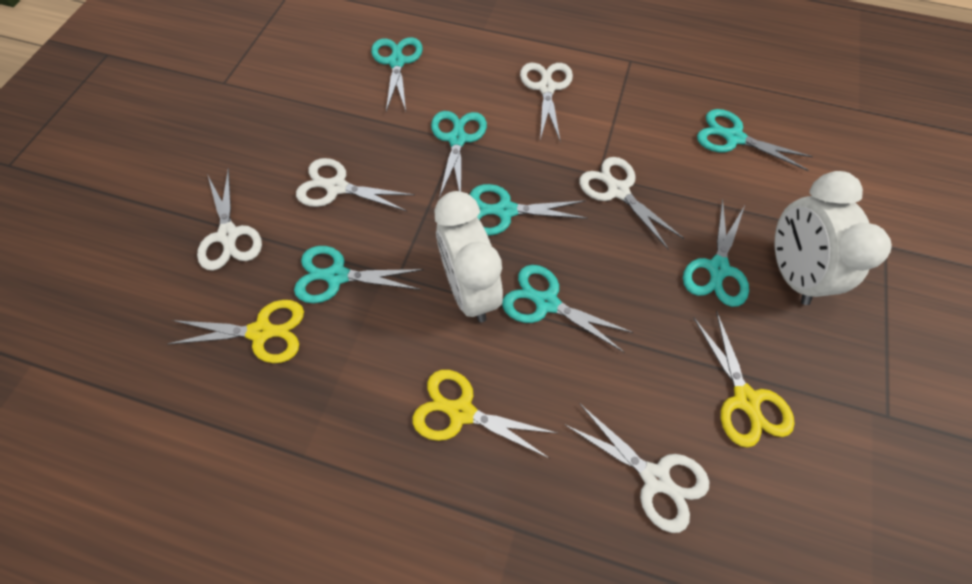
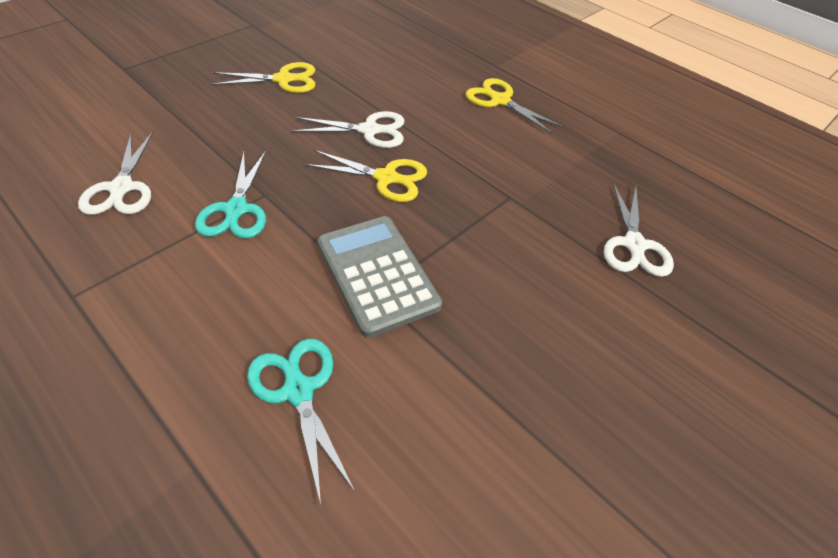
grey calculator: none = 0 -> [317,216,442,338] = 1
turquoise scissors: [294,246,424,303] [371,37,423,112] [431,111,487,198] [470,184,588,236] [502,265,634,352] [683,199,749,307] [697,109,813,171] = 7 -> [195,151,266,239] [247,339,355,504] = 2
white clock: [434,191,503,322] [775,171,892,305] = 2 -> none = 0
white scissors: [197,168,262,270] [296,158,415,212] [520,63,573,142] [564,404,709,533] [579,157,684,249] = 5 -> [78,132,153,215] [292,111,404,148] [604,183,674,277] = 3

